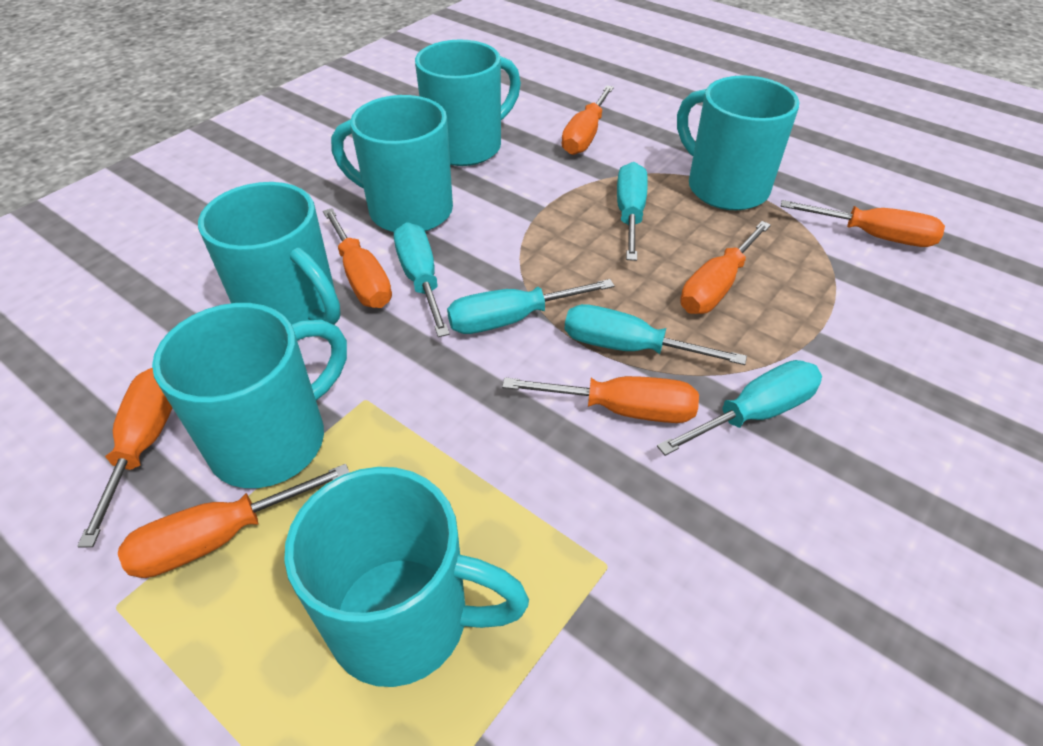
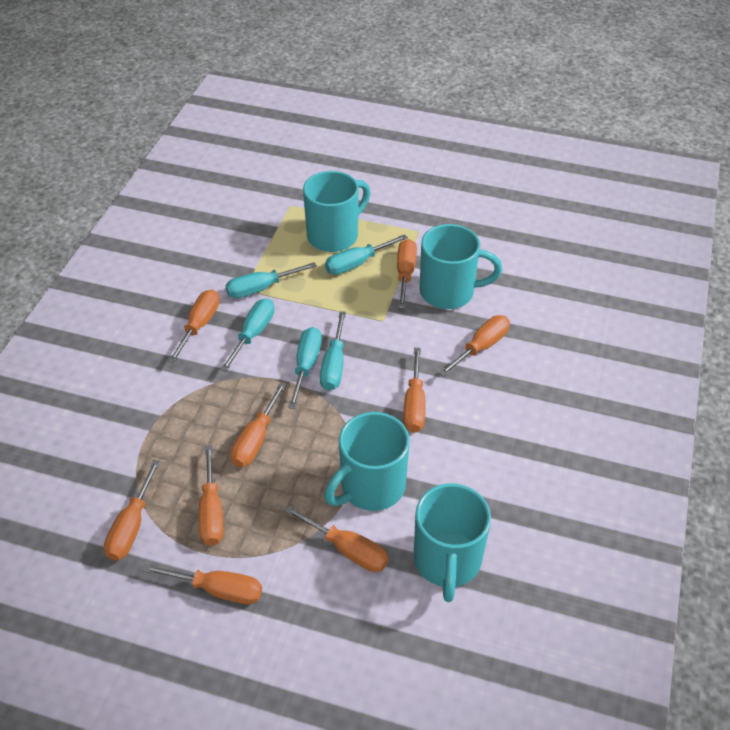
orange screwdriver: [77,368,172,547] [118,464,350,578] [323,208,392,308] [502,376,699,423] [562,85,614,155] [680,221,771,314] [781,200,945,247] = 7 -> [104,460,161,561] [143,564,262,604] [168,289,220,363] [198,446,224,546] [231,382,287,467] [284,506,389,572] [397,239,417,309] [403,348,426,433] [439,315,510,377] = 9
turquoise mug: [152,303,347,488] [198,182,341,325] [284,467,529,687] [331,95,453,232] [415,39,521,166] [677,75,799,210] = 6 -> [303,171,370,252] [324,412,410,511] [414,483,491,602] [420,224,502,309] = 4

